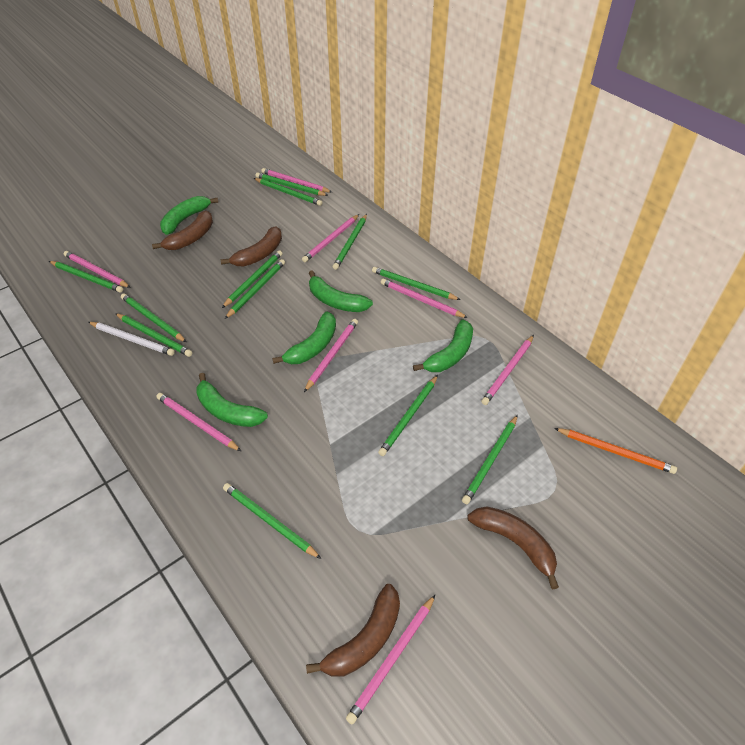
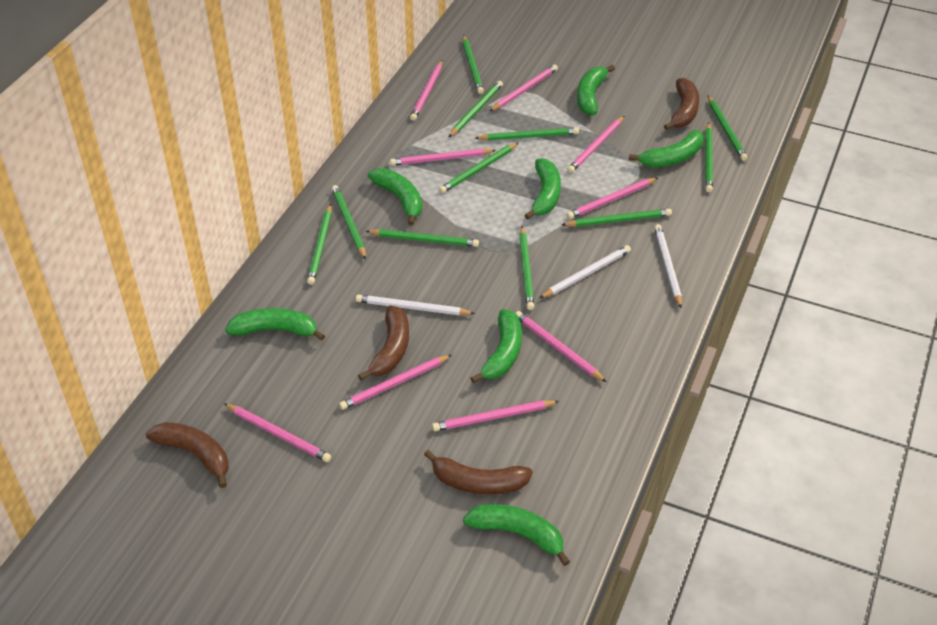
green banana: [160,196,218,235] [197,373,268,427] [272,311,336,364] [309,270,373,312] [413,320,473,372] = 5 -> [225,308,325,341] [368,168,422,226] [463,504,570,566] [470,309,522,384] [524,158,561,220] [577,65,615,115] [629,130,704,168] = 7
green pencil: [49,261,123,293] [115,313,192,357] [121,293,186,342] [222,250,283,308] [223,483,321,559] [225,259,285,319] [254,178,322,206] [256,173,328,196] [332,214,367,270] [372,267,461,300] [378,375,438,456] [462,415,518,504] = 12 -> [307,204,332,285] [332,185,366,259] [366,229,479,247] [439,142,519,193] [449,81,503,137] [463,35,484,94] [475,127,579,141] [519,226,534,310] [561,209,672,227] [705,122,713,192] [708,95,748,161] = 11
orange pencil: [554,428,677,474] = 1 -> none = 0
pink pencil: [64,251,131,288] [156,393,241,451] [261,168,332,192] [302,214,359,262] [304,319,358,392] [346,595,435,725] [381,279,468,318] [481,335,534,405] = 8 -> [224,403,331,462] [339,355,452,410] [390,148,496,166] [410,60,443,121] [432,400,559,431] [490,65,558,111] [515,311,606,382] [567,116,624,173] [567,178,657,219] = 9
white pencil: [88,322,175,356] = 1 -> [356,294,475,315] [540,245,631,298] [654,224,682,308] = 3

